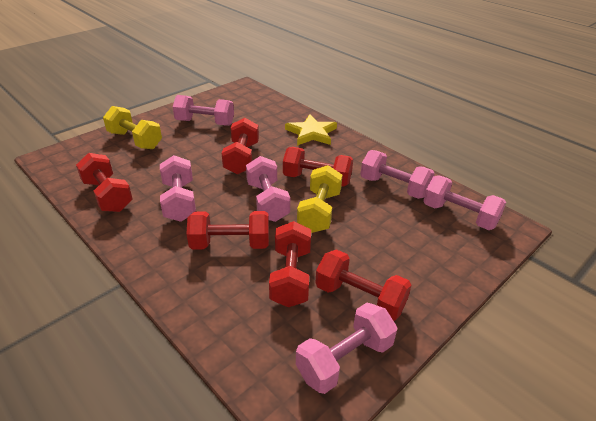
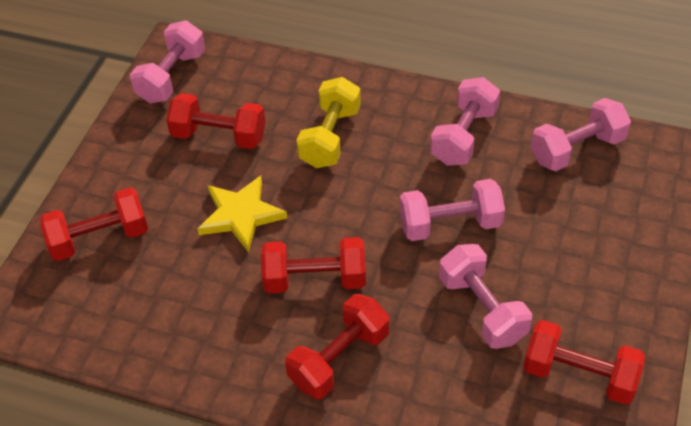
pink dumbbell: [160,155,196,222] [173,95,234,126] [246,156,290,222] [296,303,397,394] [360,150,435,199] [423,176,506,230] = 6 -> [130,20,205,103] [400,179,505,241] [430,77,500,166] [439,244,532,349] [531,98,631,171] = 5
red dumbbell: [76,153,133,212] [186,211,269,249] [222,118,259,175] [269,221,311,307] [283,147,353,187] [315,249,411,321] = 6 -> [40,187,148,261] [166,93,266,149] [261,237,366,293] [285,294,389,399] [523,320,645,405] = 5
yellow dumbbell: [103,106,162,149] [297,165,342,233] = 2 -> [296,77,361,168] = 1

